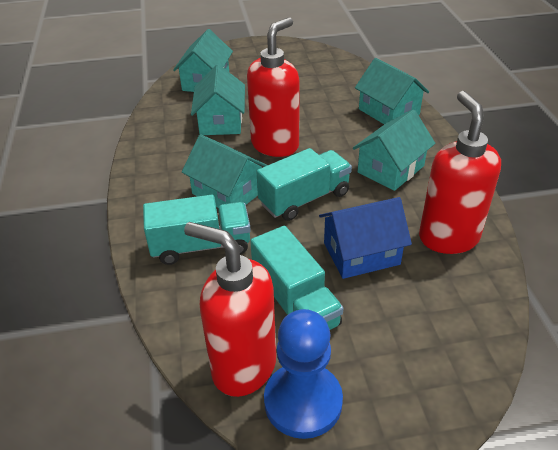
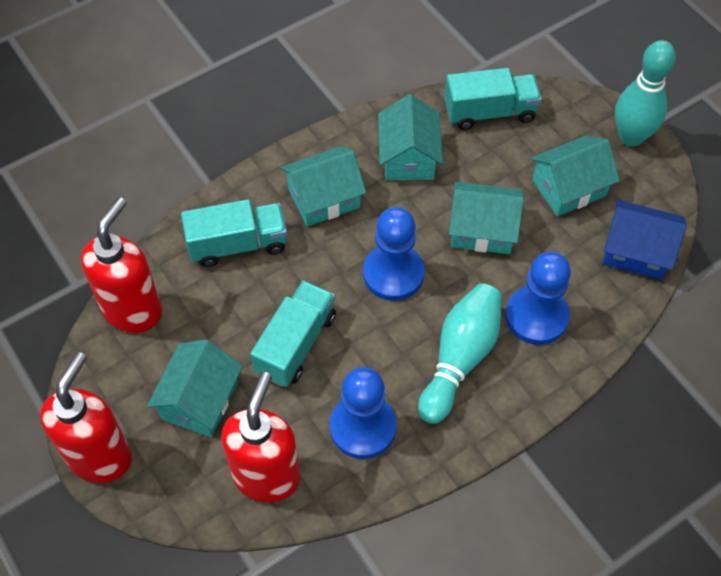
blue pawn: [264,309,343,439] = 1 -> [330,367,396,459] [363,207,425,301] [505,252,571,345] = 3
turquoise bowling pin: none = 0 -> [418,283,502,424] [615,40,676,147] = 2

